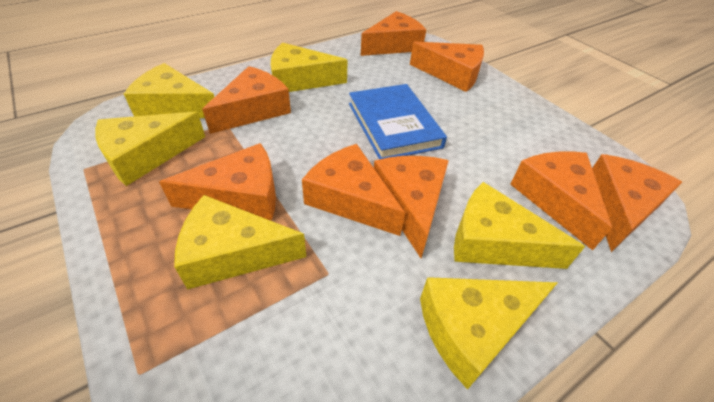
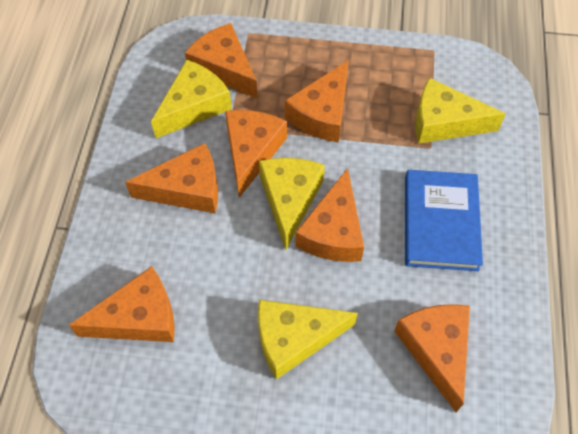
orange cheese: [159,143,276,220] [202,66,291,134] [302,144,405,236] [361,11,426,56] [374,156,449,258] [410,42,484,92] [510,151,612,250] [592,154,682,252] = 8 -> [69,266,175,342] [125,143,218,213] [185,23,258,99] [225,110,287,198] [285,60,349,143] [295,168,364,262] [394,304,470,412] = 7
yellow cheese: [95,112,205,186] [124,63,214,118] [174,195,307,290] [271,43,348,92] [420,277,558,390] [454,182,585,269] = 6 -> [151,60,232,138] [258,300,358,380] [259,158,325,250] [415,78,506,144] = 4

